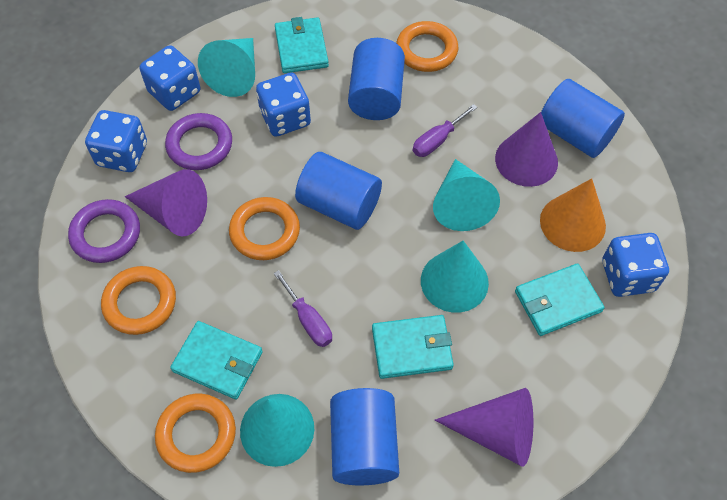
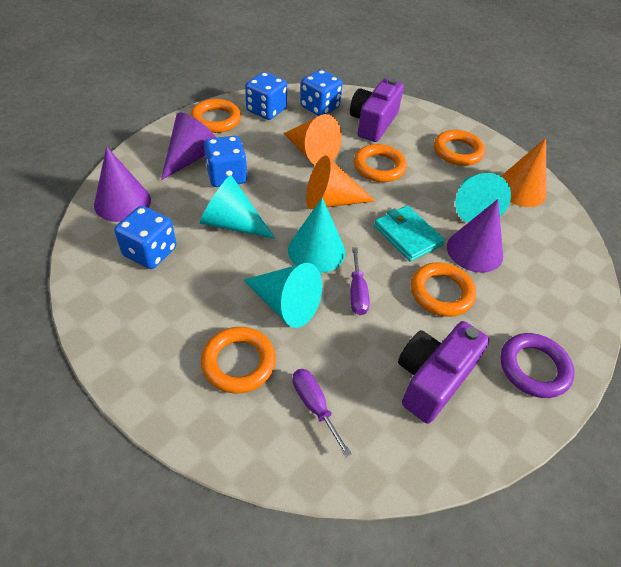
blue cylinder: [295,152,382,230] [330,388,399,485] [348,38,405,120] [541,79,625,158] = 4 -> none = 0
orange cone: [540,178,606,252] = 1 -> [284,114,342,165] [306,156,376,209] [501,138,547,207] = 3
orange ring: [101,266,176,335] [155,394,236,473] [229,197,300,260] [396,21,458,72] = 4 -> [190,99,241,133] [201,327,276,393] [354,144,407,182] [411,262,476,317] [434,130,485,166] = 5
purple camera: none = 0 -> [350,78,404,142] [398,321,490,424] = 2
purple ring: [68,199,140,263] [165,113,232,170] = 2 -> [500,333,575,398] = 1
turquoise wallet: [170,321,263,400] [275,17,329,73] [372,315,454,379] [515,263,605,336] = 4 -> [374,205,445,262] = 1

